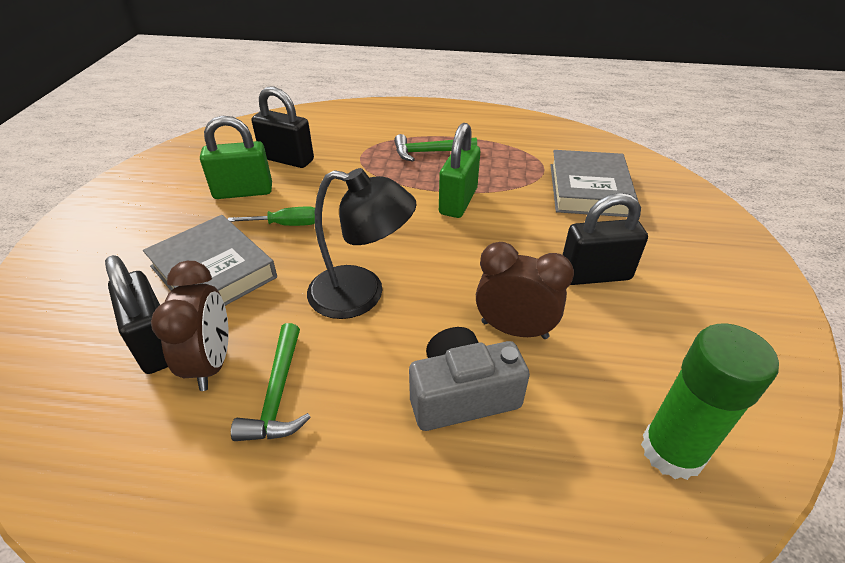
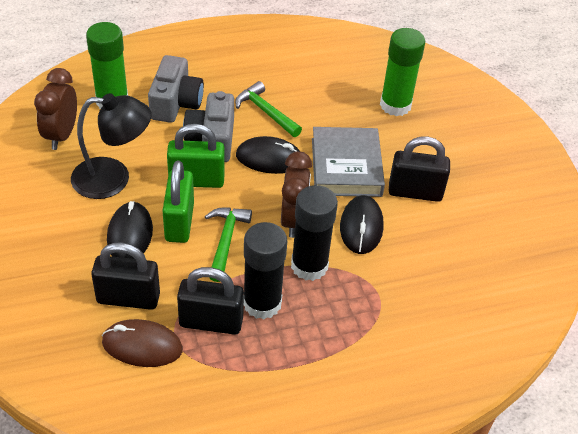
black glue stick: none = 0 -> [244,222,287,319] [291,185,338,281] = 2
black mouse: none = 0 -> [107,201,153,259] [236,136,300,174] [340,195,384,254] = 3
brown mouse: none = 0 -> [102,319,183,367] = 1
green glue stick: [641,324,779,480] = 1 -> [86,22,128,109] [380,28,425,116] = 2
green screwdriver: [228,207,315,226] = 1 -> none = 0
grey book: [143,215,277,306] [551,150,638,217] = 2 -> [312,127,385,197] = 1
grey camera: [409,327,530,431] = 1 -> [148,55,204,123] [183,91,234,162] = 2

